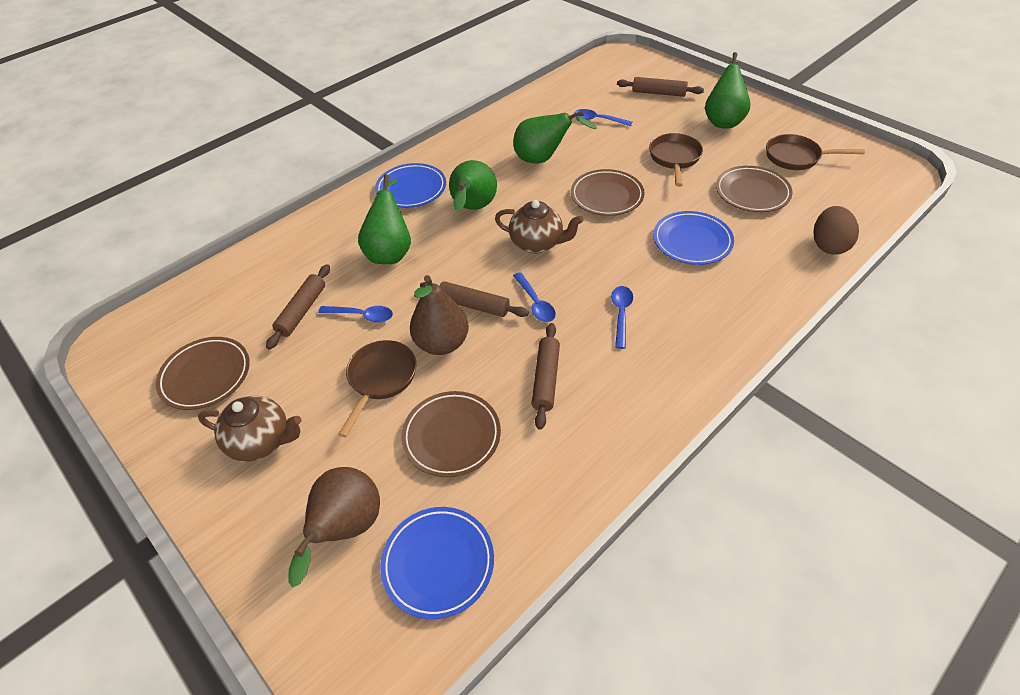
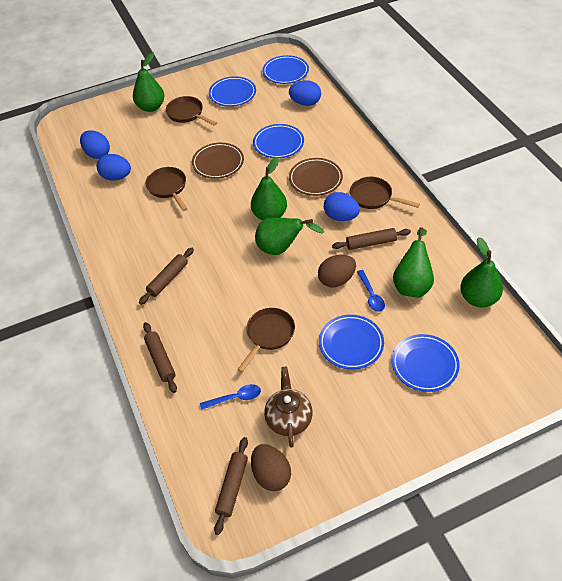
blue egg: none = 0 -> [80,130,110,159] [97,154,131,181] [289,80,321,106] [324,192,360,221] = 4
blue plate: [375,163,446,208] [380,507,494,619] [653,211,734,265] = 3 -> [209,76,256,107] [253,124,304,158] [262,55,309,84] [319,315,384,369] [392,334,460,392] = 5
blue spoon: [318,306,393,323] [513,272,556,322] [574,109,633,126] [611,286,633,349] = 4 -> [200,384,261,410] [357,270,385,312] = 2
brown egg: [814,206,859,255] = 1 -> [251,444,291,491] [318,255,356,287] = 2
brown pan: [338,340,416,437] [649,133,703,187] [766,134,865,170] = 3 -> [145,167,188,211] [166,96,217,126] [237,308,295,372] [350,177,420,209] = 4
brown pear: [288,467,380,588] [410,275,469,355] = 2 -> none = 0
brown plate: [156,337,250,410] [401,391,501,477] [571,169,645,216] [716,166,793,212] = 4 -> [192,143,244,179] [289,158,343,196] = 2
brown teapot: [198,396,302,462] [495,200,584,254] = 2 -> [264,367,313,448] = 1
green pear: [358,174,411,264] [449,160,497,212] [513,111,597,164] [705,52,751,129] = 4 -> [133,52,164,112] [251,157,287,221] [255,218,324,255] [393,227,434,298] [460,237,503,307] = 5

